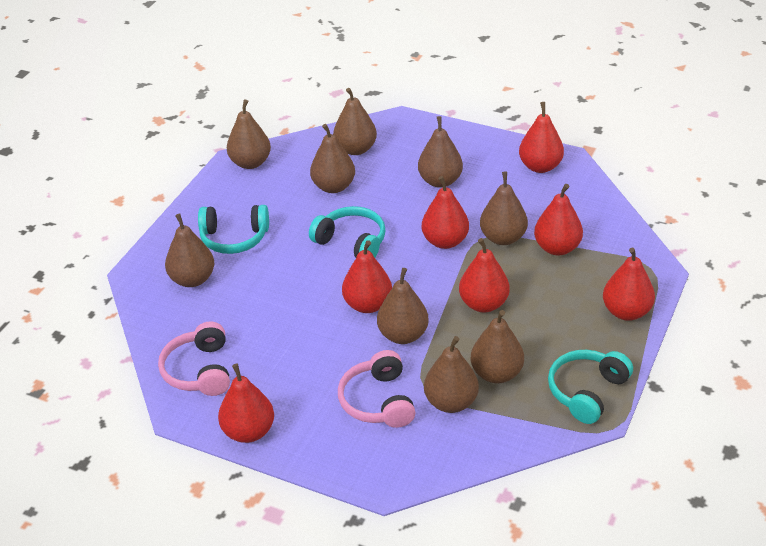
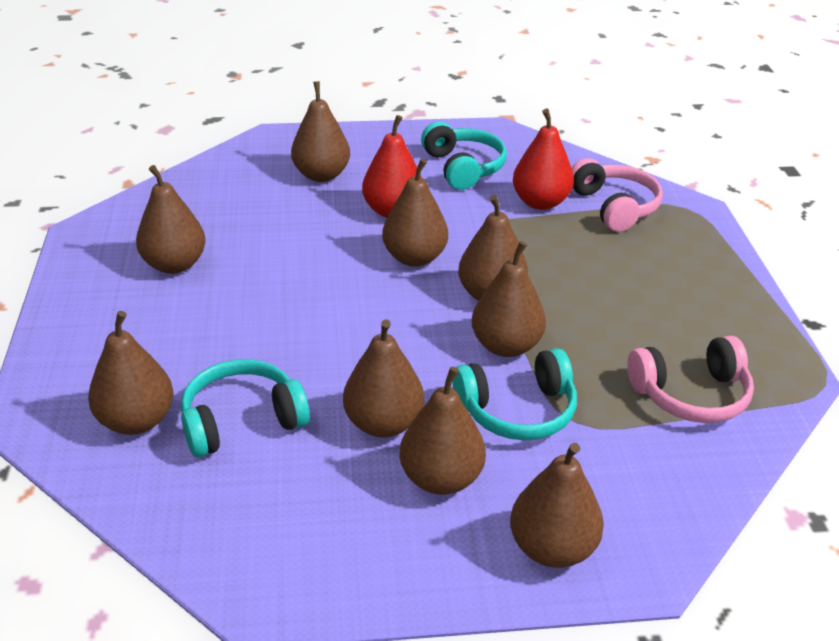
red pear: [218,364,274,443] [342,240,392,313] [422,176,469,249] [459,238,510,313] [519,102,564,173] [534,184,583,255] [603,247,655,321] = 7 -> [362,115,421,218] [513,109,574,210] = 2

